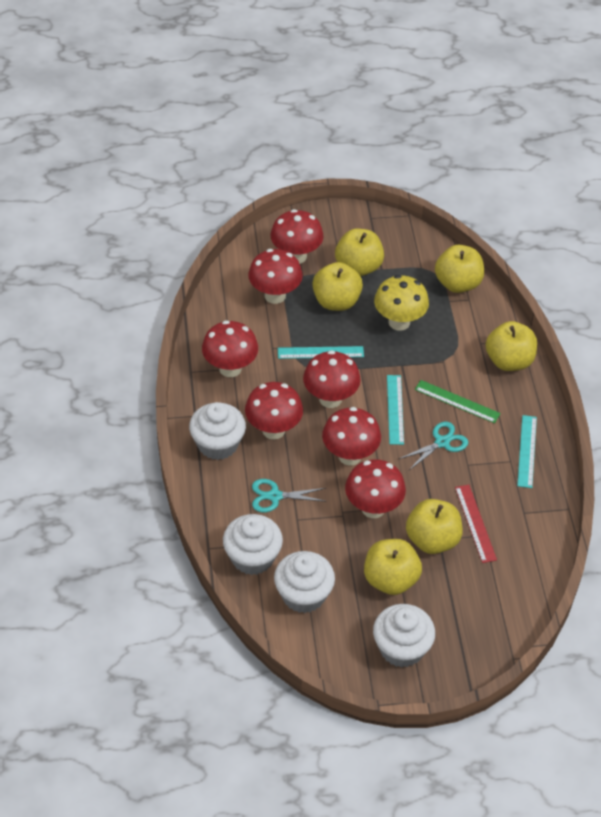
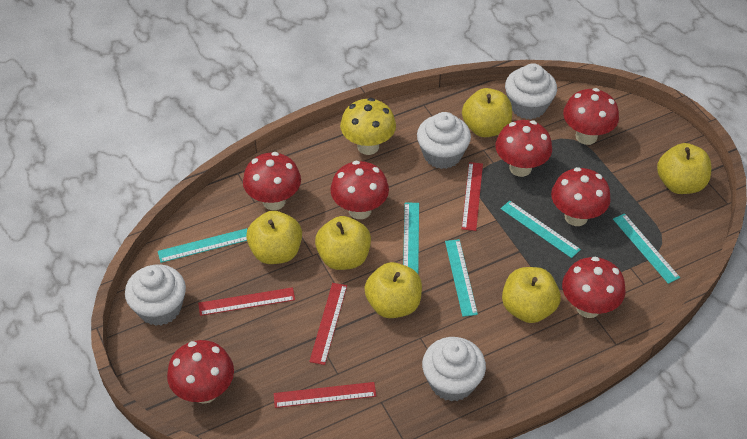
green ruler: [415,380,501,423] = 1 -> none = 0
red ruler: [455,485,497,563] = 1 -> [198,287,295,316] [274,382,376,408] [309,283,347,365] [462,162,483,231] = 4
turquoise ruler: [278,346,364,359] [387,375,404,445] [517,415,537,488] = 3 -> [158,228,247,263] [403,202,419,273] [445,239,478,317] [501,201,581,258] [613,213,680,284] = 5
turquoise scissors: [252,479,327,512] [399,422,468,470] = 2 -> none = 0

